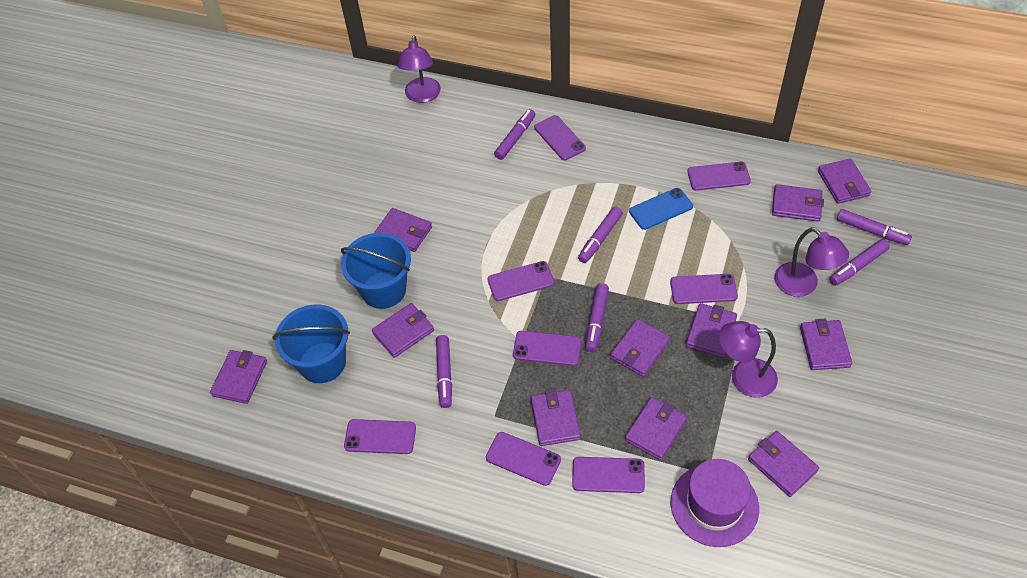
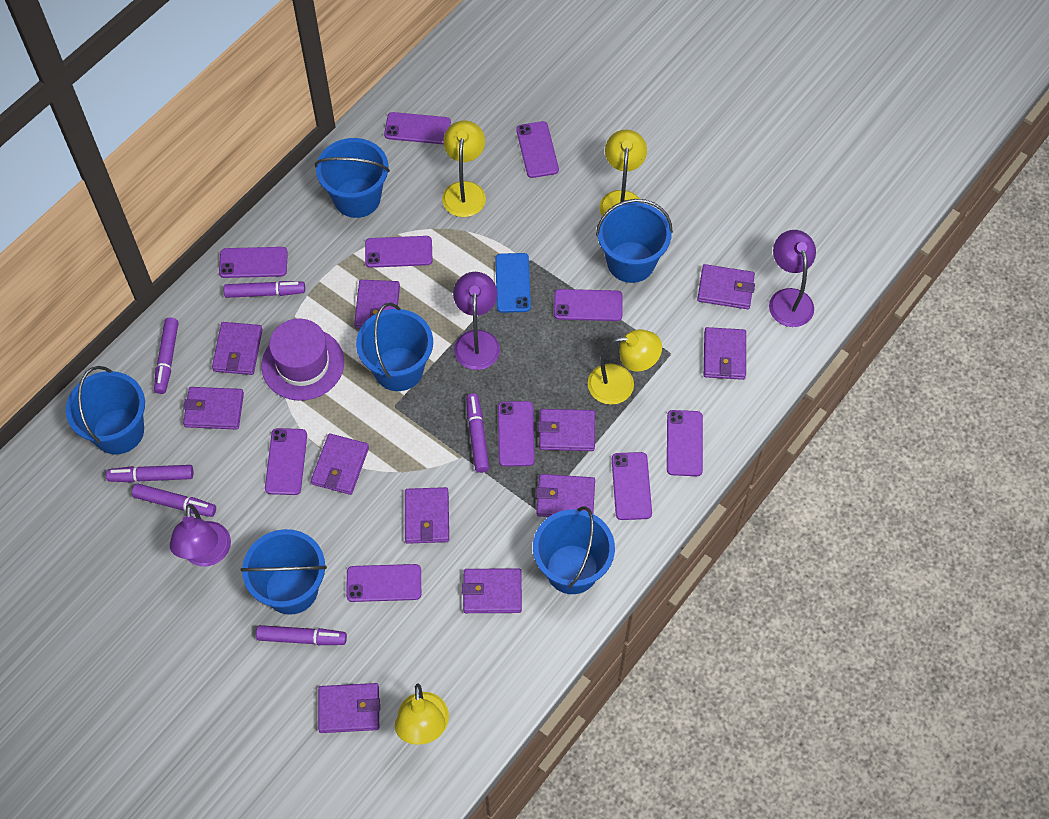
blue bucket: [273,304,350,383] [341,233,411,309] = 2 -> [66,366,145,454] [240,529,327,615] [315,138,390,218] [356,303,433,391] [533,506,615,594] [596,199,673,283] = 6
purple phone: [344,419,416,454] [486,432,561,486] [487,261,554,301] [513,331,581,366] [534,115,586,160] [572,457,645,493] [670,274,738,304] [687,162,751,191] = 8 -> [219,247,288,278] [265,428,307,495] [346,564,421,602] [365,236,433,268] [384,112,451,144] [498,401,535,467] [516,121,559,178] [554,289,622,321] [612,452,652,520] [667,410,703,476] = 10
yellow lamp: none = 0 -> [395,684,449,745] [442,120,486,217] [588,329,662,405] [600,130,647,216] = 4

